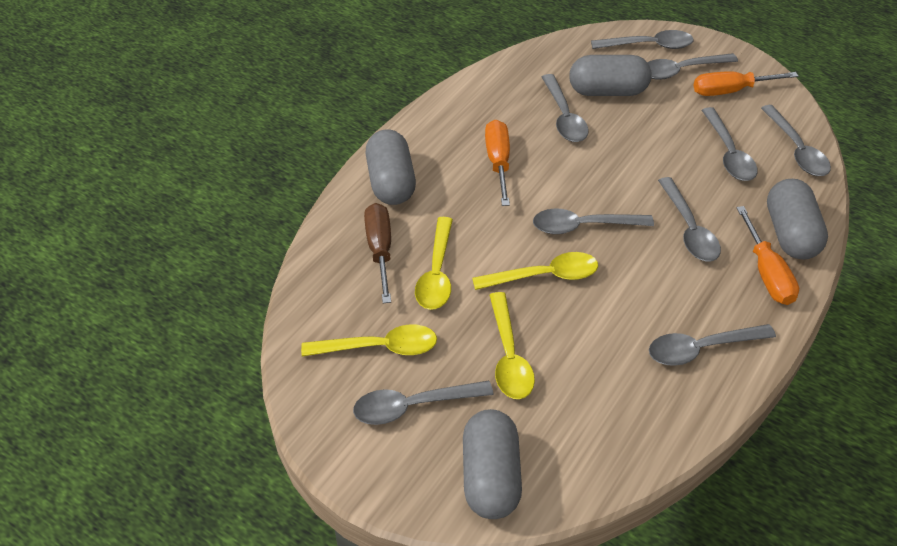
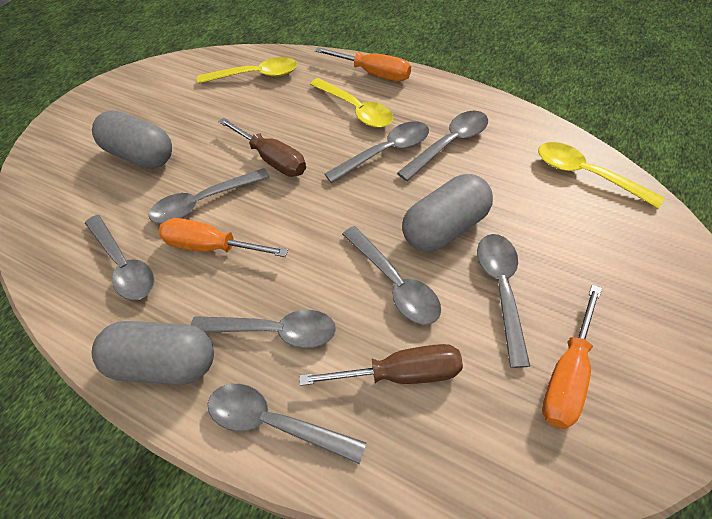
brown screwdriver: [364,203,391,303] = 1 -> [218,118,306,177] [299,344,463,386] = 2
grey capsule: [366,129,416,205] [463,409,522,519] [569,55,652,96] [767,179,828,260] = 4 -> [92,110,172,169] [92,321,214,385] [402,174,493,252] = 3
grey spoon: [353,381,494,425] [533,208,654,234] [542,74,589,142] [591,30,694,49] [647,53,738,80] [649,324,776,366] [658,177,721,261] [702,107,758,181] [761,105,831,176] = 9 -> [85,215,155,300] [149,168,270,224] [191,310,336,348] [208,384,366,464] [325,121,429,183] [342,226,441,325] [397,111,488,181] [477,234,530,368] = 8
yellow spoon: [301,324,437,357] [415,217,453,310] [472,252,598,290] [489,292,535,399] = 4 -> [197,57,297,84] [310,78,393,128] [538,142,664,208] = 3

